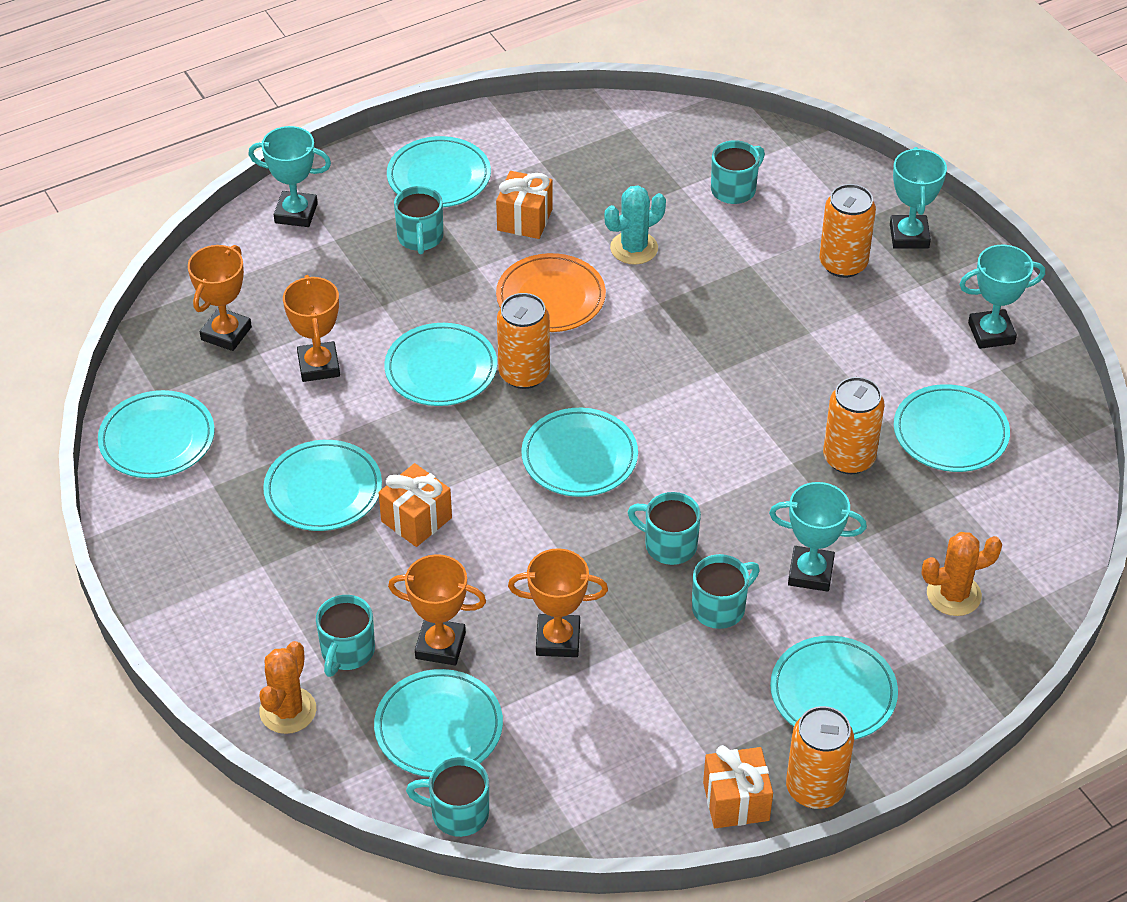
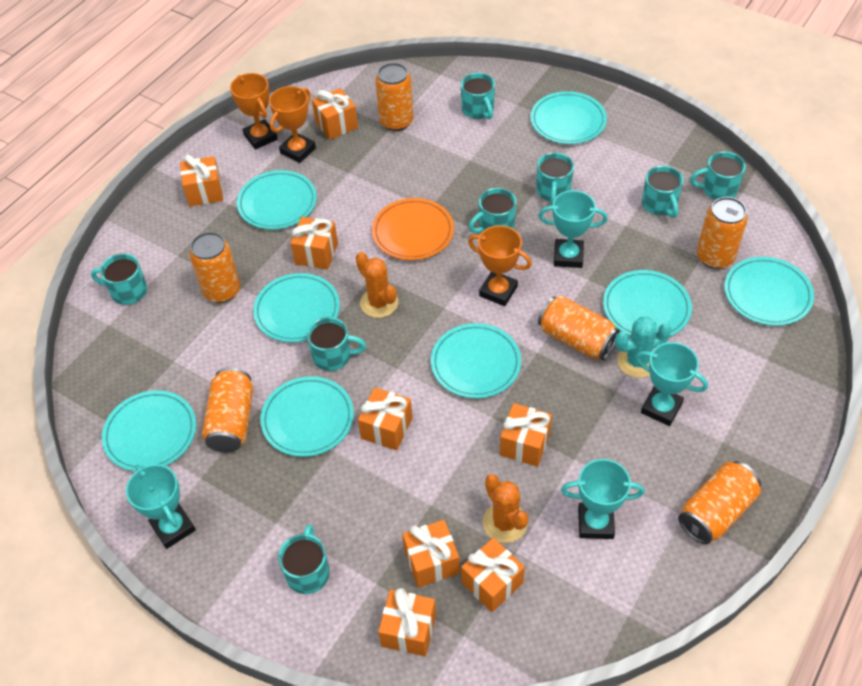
orange can: [497,293,550,389] [786,706,854,809] [819,184,876,278] [823,377,885,474] = 4 -> [189,232,240,303] [202,368,253,453] [375,63,413,131] [538,296,620,360] [678,461,761,544] [697,197,748,269] = 6
orange gift: [378,463,452,547] [496,171,553,239] [703,745,773,828] = 3 -> [180,154,223,207] [290,217,338,270] [312,88,358,140] [358,387,412,450] [378,588,436,656] [402,520,460,588] [461,538,525,612] [500,403,552,467] = 8
orange trophy: [188,245,252,351] [283,275,340,382] [388,554,486,665] [508,548,608,657] = 4 -> [230,73,278,150] [269,86,316,163] [468,225,532,306] = 3
turquoise mug: [316,595,375,677] [394,186,443,254] [406,757,489,837] [628,492,701,565] [692,554,760,629] [711,140,765,204] = 6 -> [91,253,147,305] [278,524,330,594] [307,317,366,371] [461,73,495,119] [469,188,517,233] [536,153,574,205] [642,166,683,218] [690,151,746,200] = 8

